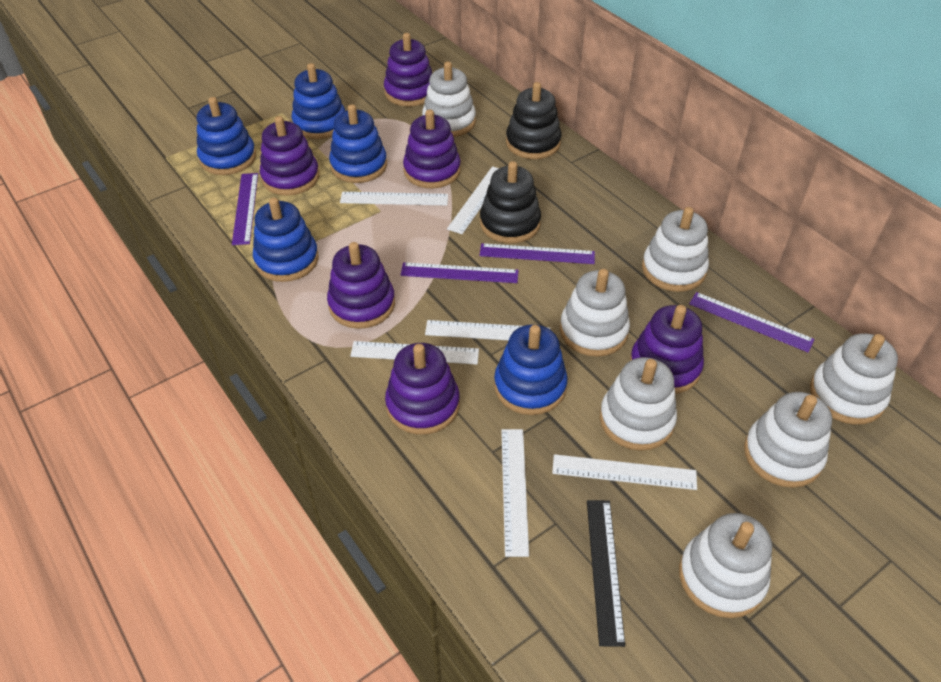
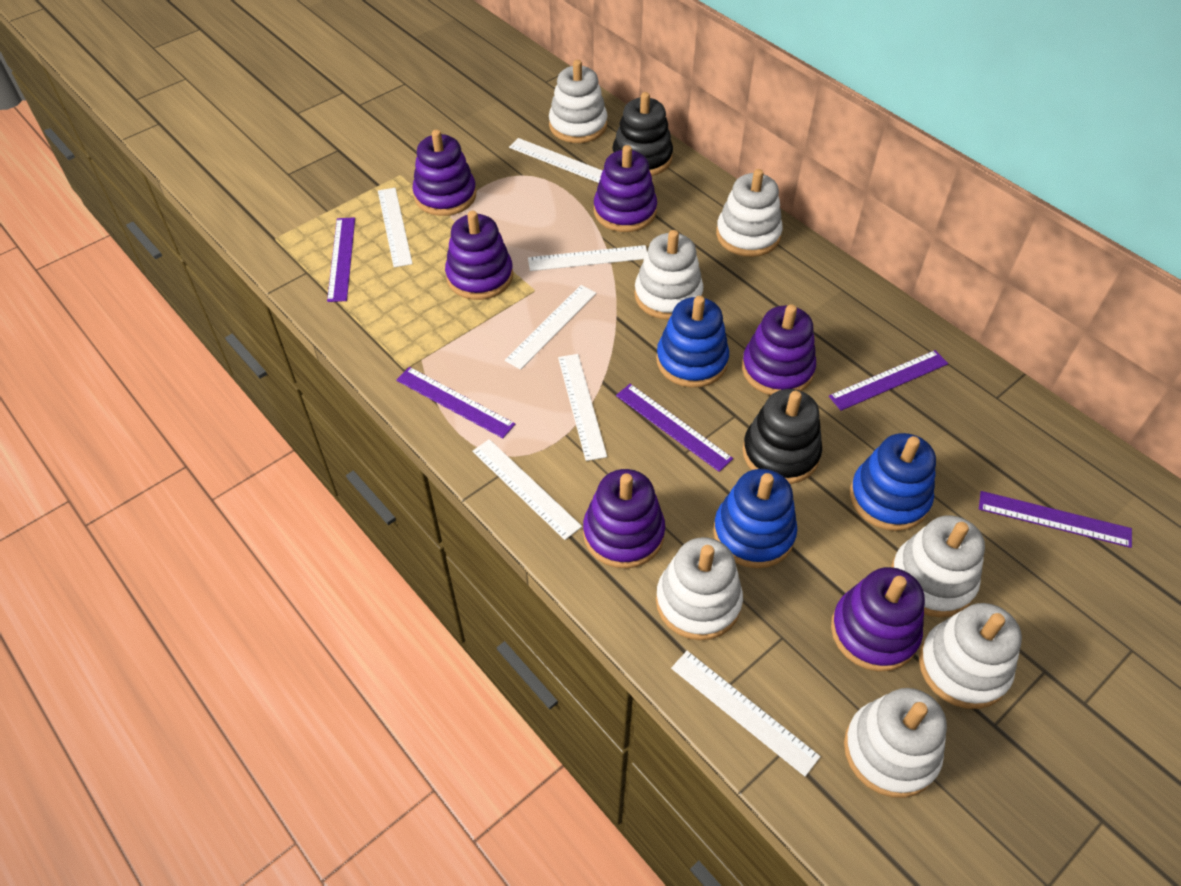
black ruler: [587,500,625,647] = 1 -> none = 0
blue stacking toy: [197,97,256,175] [253,198,319,282] [292,63,345,139] [329,104,387,183] [494,324,568,415] = 5 -> [656,296,729,388] [713,469,798,568] [850,433,936,531] = 3
purple ruler: [232,173,258,245] [401,262,518,283] [480,243,595,264] [689,292,815,353] = 4 -> [327,217,355,302] [396,367,515,438] [616,384,733,472] [829,350,948,411] [979,491,1132,548] = 5
white ruler: [340,192,448,205] [350,341,479,365] [425,320,550,340] [447,166,499,234] [501,429,529,557] [552,454,697,490] = 6 -> [378,188,413,267] [472,439,582,540] [505,285,597,370] [509,138,603,183] [528,245,647,271] [558,354,607,461] [671,651,821,776] = 7

